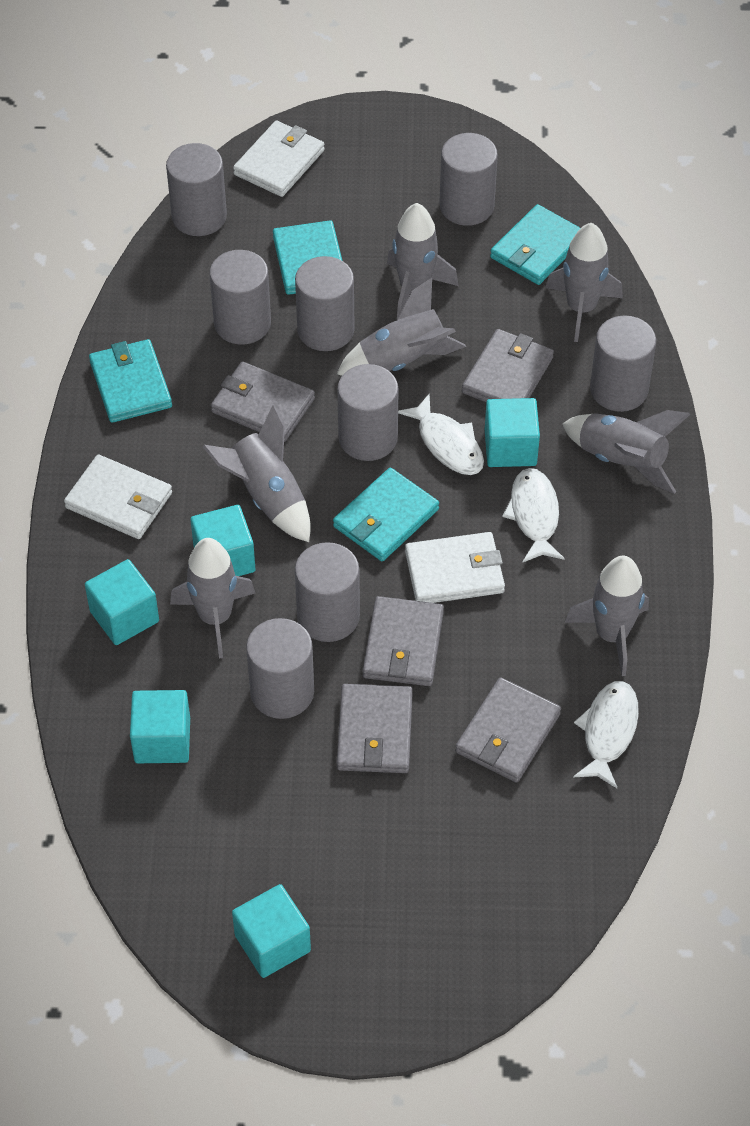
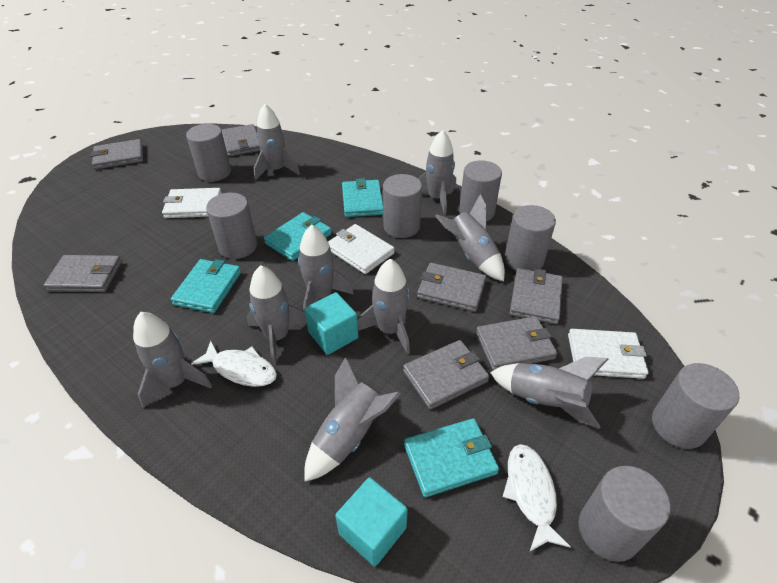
grey cylinder: [166,143,227,236] [210,250,271,345] [246,618,314,719] [295,256,355,351] [295,542,360,642] [337,364,399,461] [439,133,498,226] [590,316,656,412] = 8 -> [186,124,231,182] [206,193,257,259] [383,174,422,238] [459,160,502,221] [505,205,556,271] [579,466,670,562] [652,363,739,449] = 7
grey rocket: [170,538,255,659] [203,405,311,542] [337,278,466,376] [387,203,459,320] [546,223,623,342] [562,410,690,494] [565,556,649,676] = 7 -> [133,312,212,408] [247,265,307,365] [254,104,300,181] [298,224,353,312] [304,357,400,482] [357,259,410,355] [418,130,456,215] [435,194,505,281] [490,357,609,429] = 9
grey wallet: [211,362,315,442] [337,684,413,773] [363,596,444,686] [455,677,561,783] [462,329,554,402] = 5 -> [44,255,122,292] [91,139,143,169] [222,124,260,157] [403,340,490,409] [417,263,486,312] [476,316,557,370] [510,268,563,324] = 7
turquoise cube: [85,559,159,645] [130,690,190,763] [190,505,255,576] [232,884,311,978] [485,398,540,467] = 5 -> [305,292,358,355] [335,477,408,566] = 2
white fish: [398,394,484,475] [503,468,565,562] [573,681,639,788] = 3 -> [191,341,277,387] [503,444,571,551] = 2

